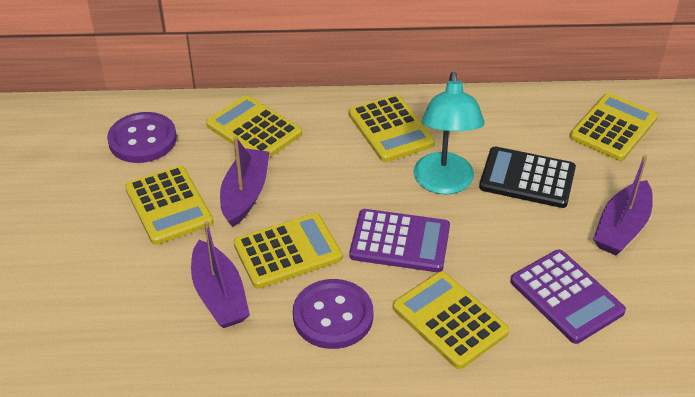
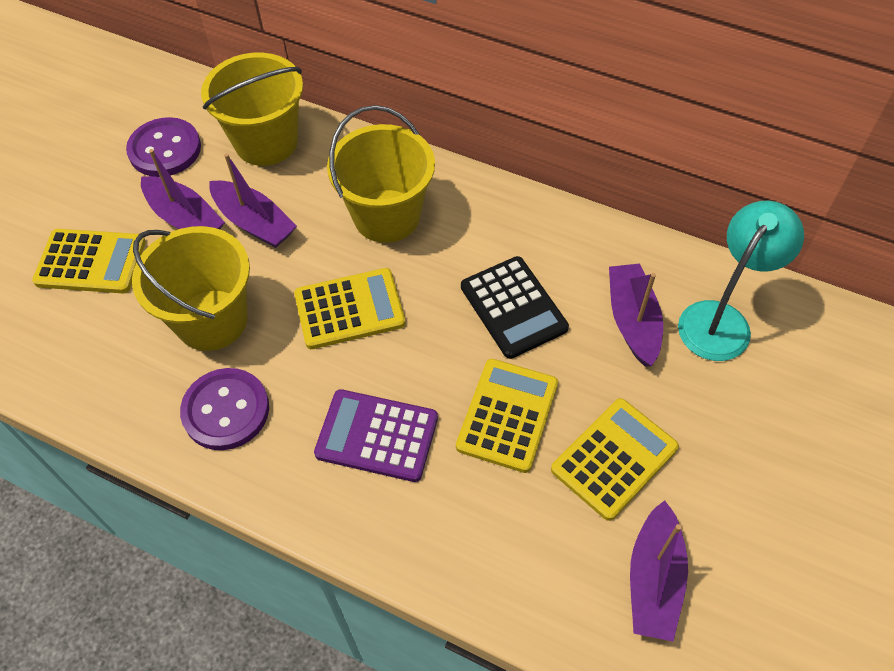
purple boat: [191,221,250,328] [220,136,270,227] [593,155,653,255] = 3 -> [141,149,225,229] [209,153,297,248] [609,264,663,366] [630,500,688,642] = 4
purple calculator: [349,209,450,272] [510,250,626,344] = 2 -> [314,389,438,482] = 1
yellow bucket: none = 0 -> [132,226,250,351] [201,53,303,166] [327,105,435,243] = 3
yellow calculator: [125,166,214,245] [206,95,302,158] [234,213,342,288] [349,95,435,162] [393,271,509,369] [569,93,658,161] = 6 -> [32,229,146,293] [294,268,406,349] [456,359,558,473] [551,398,679,521] = 4

